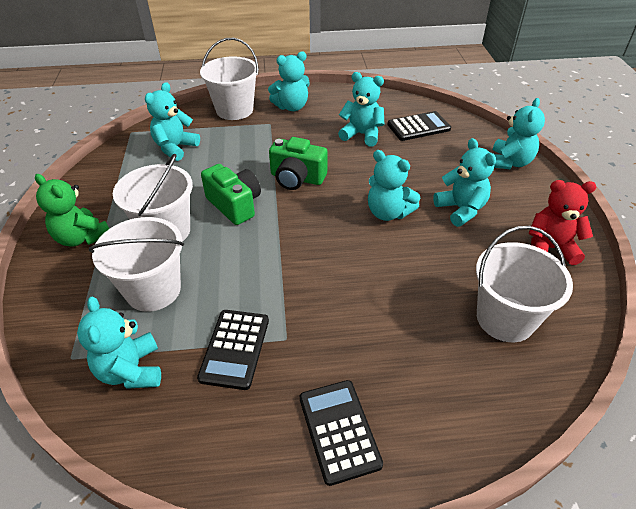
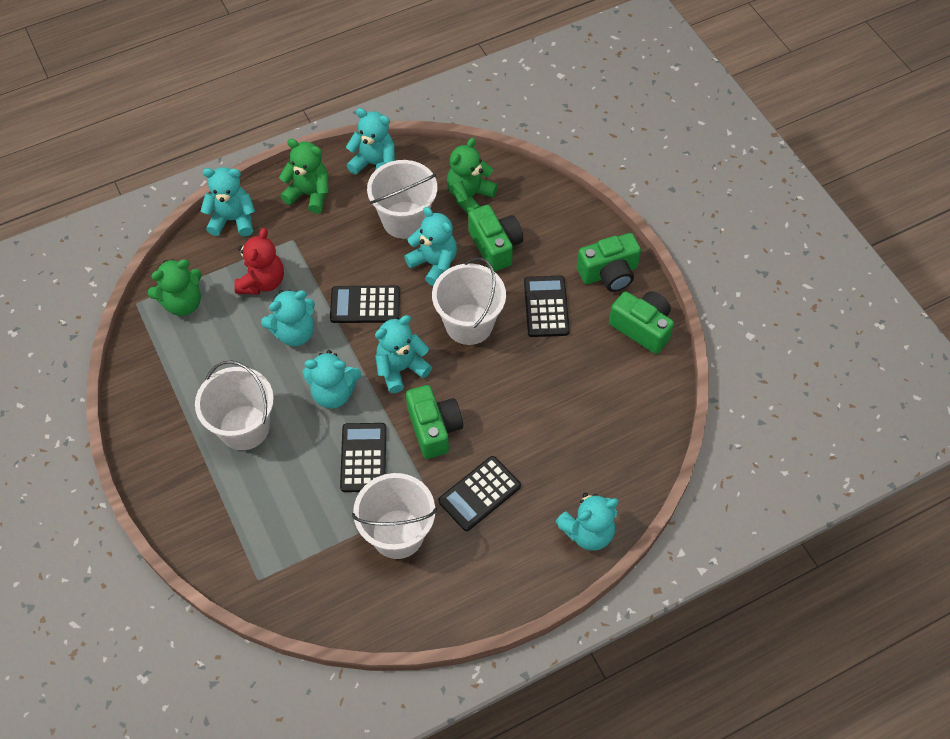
black calculator: [197,310,269,390] [300,380,383,486] [388,111,451,141] = 3 -> [330,286,400,323] [340,423,386,492] [438,456,521,531] [524,275,570,337] = 4
green camera: [201,164,261,225] [269,137,328,190] = 2 -> [406,385,463,459] [468,205,523,272] [577,233,641,292] [609,291,674,354] = 4
green teddy bear: [35,174,109,247] = 1 -> [148,259,202,316] [279,139,329,214] [447,138,498,214] = 3

